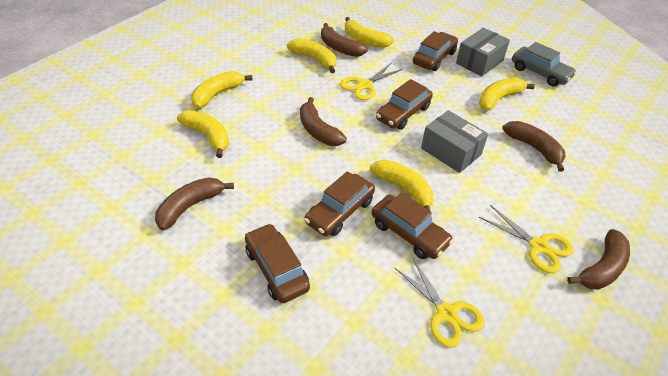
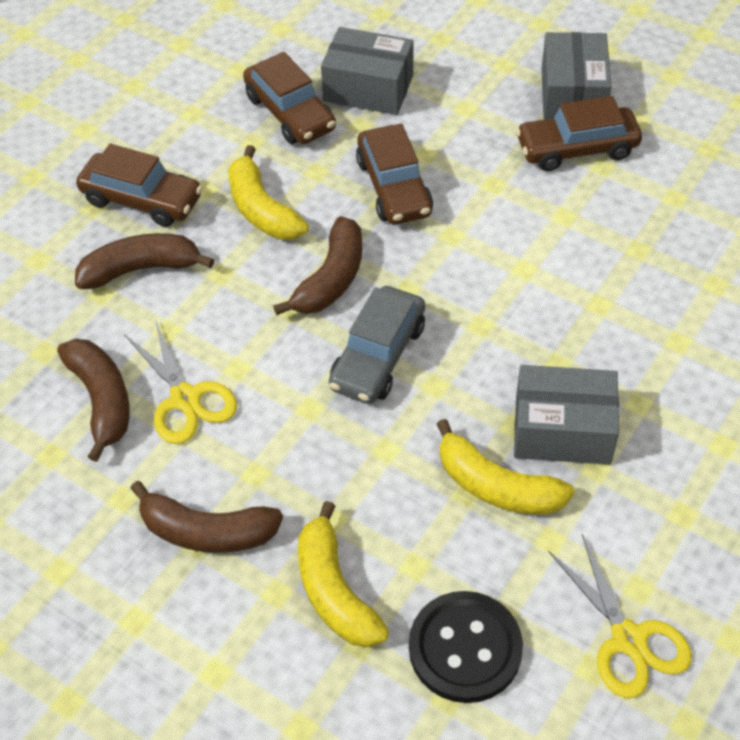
black button: none = 0 -> [409,591,523,703] = 1
brown banana: [155,177,234,230] [300,97,347,146] [321,23,368,57] [502,121,566,172] [567,229,630,290] = 5 -> [57,339,130,462] [75,233,214,289] [130,481,283,553] [273,216,362,315] = 4
brown car: [245,223,310,303] [304,171,375,236] [372,193,454,259] [376,79,433,130] [413,31,458,71] = 5 -> [76,144,203,227] [243,52,336,144] [356,123,433,225] [516,96,642,171] = 4
grey box: [421,110,488,173] [456,28,510,76] = 2 -> [321,27,414,115] [514,365,619,465] [541,32,612,120] = 3
yellow banana: [177,110,229,158] [191,71,252,108] [287,38,336,73] [345,17,394,48] [370,160,433,211] [479,78,535,111] = 6 -> [228,145,309,240] [298,501,389,647] [436,419,574,515] = 3
yellow scissors: [340,63,403,100] [394,257,485,348] [479,205,574,274] = 3 -> [124,320,237,444] [548,534,692,698] = 2

